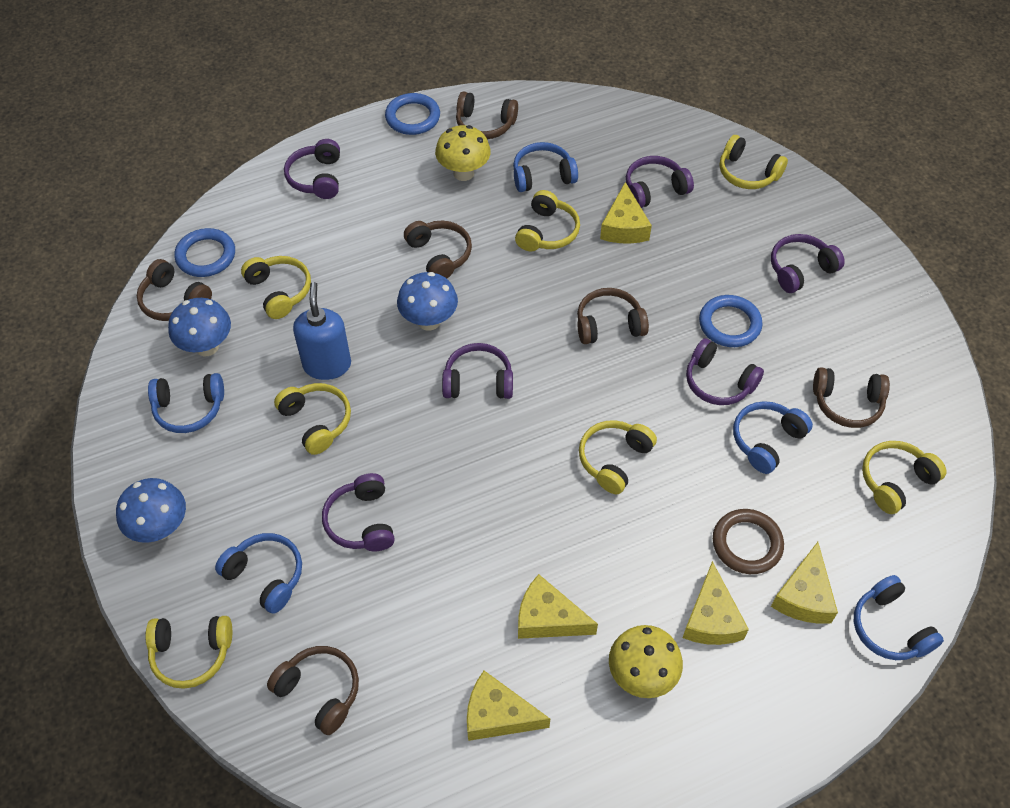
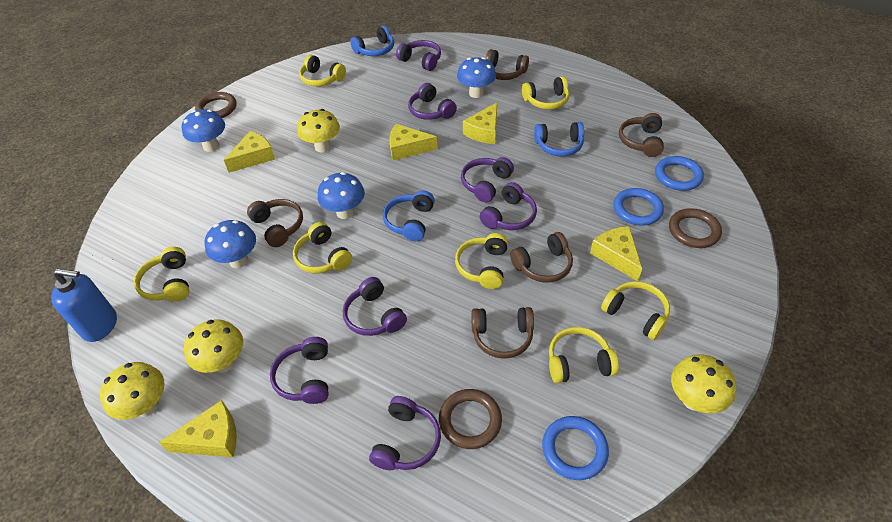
blue headphones: [148,373,224,433] [215,533,302,614] [513,142,578,192] [733,401,813,474] [854,575,944,660] = 5 -> [350,26,394,56] [383,190,435,241] [534,122,584,157] = 3
blue mushroom: [116,478,186,543] [168,298,231,356] [397,272,458,331] = 3 -> [182,109,225,152] [205,220,256,268] [318,172,365,219] [457,57,496,98] = 4
brown headphones: [137,259,212,321] [267,646,359,735] [404,221,472,279] [456,92,518,139] [577,288,649,344] [813,367,890,428] = 6 -> [247,199,303,247] [471,307,534,359] [486,49,529,80] [510,232,573,283] [619,113,664,157] = 5
brown ring: [713,509,784,574] = 1 -> [195,92,237,118] [439,389,502,449] [669,208,722,248] = 3
purple headphones: [284,139,340,199] [322,473,395,551] [442,343,513,399] [626,156,694,208] [686,338,764,405] [771,234,845,293] = 6 -> [270,337,329,404] [343,277,407,336] [369,396,441,470] [396,40,441,71] [408,83,457,120] [461,157,514,202] [479,182,537,230] = 7
yellow mushroom: [435,125,491,181] [609,625,683,698] = 2 -> [100,362,164,420] [184,319,243,373] [297,109,340,152] [671,354,736,413] = 4

